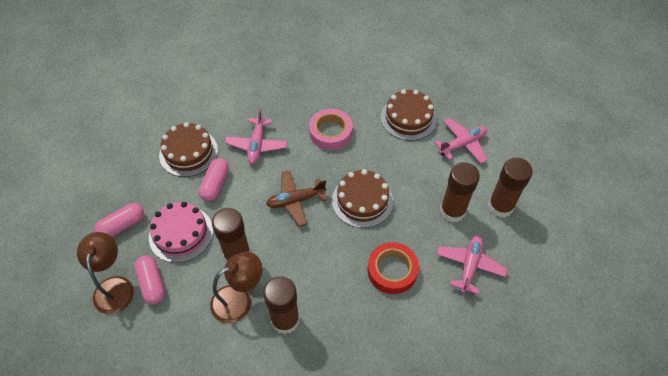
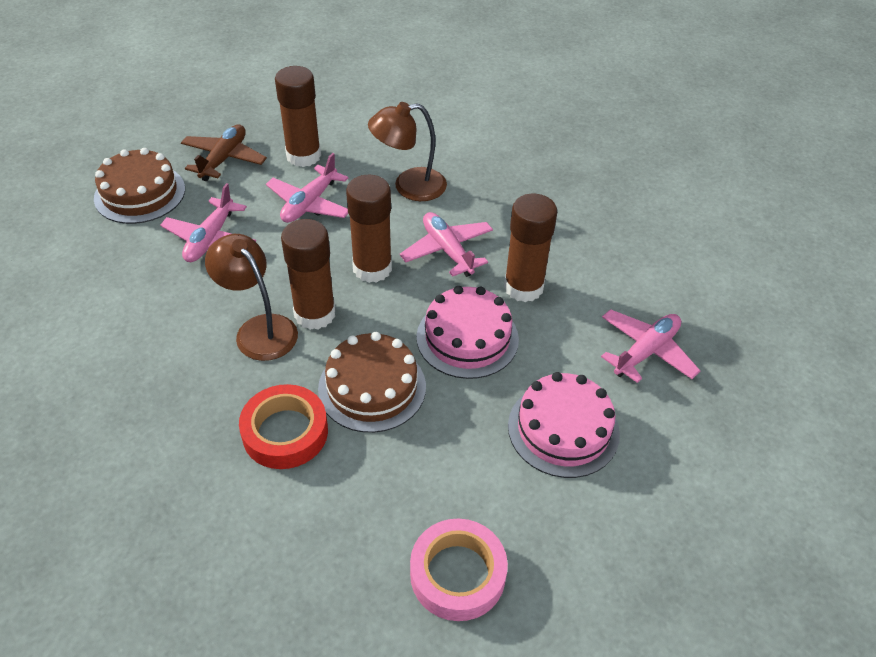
brown cake: [159,122,218,177] [332,169,393,228] [381,90,437,141] = 3 -> [94,148,185,224] [318,332,426,433] = 2
pink cake: [149,202,213,263] = 1 -> [417,286,519,379] [508,372,620,478] = 2
pink capsule: [94,203,144,237] [134,255,165,305] [199,158,229,201] = 3 -> none = 0
pink plane: [225,109,287,164] [434,118,487,164] [436,235,507,294] = 3 -> [160,183,256,262] [266,153,349,223] [400,212,493,277] [601,309,700,383] = 4

